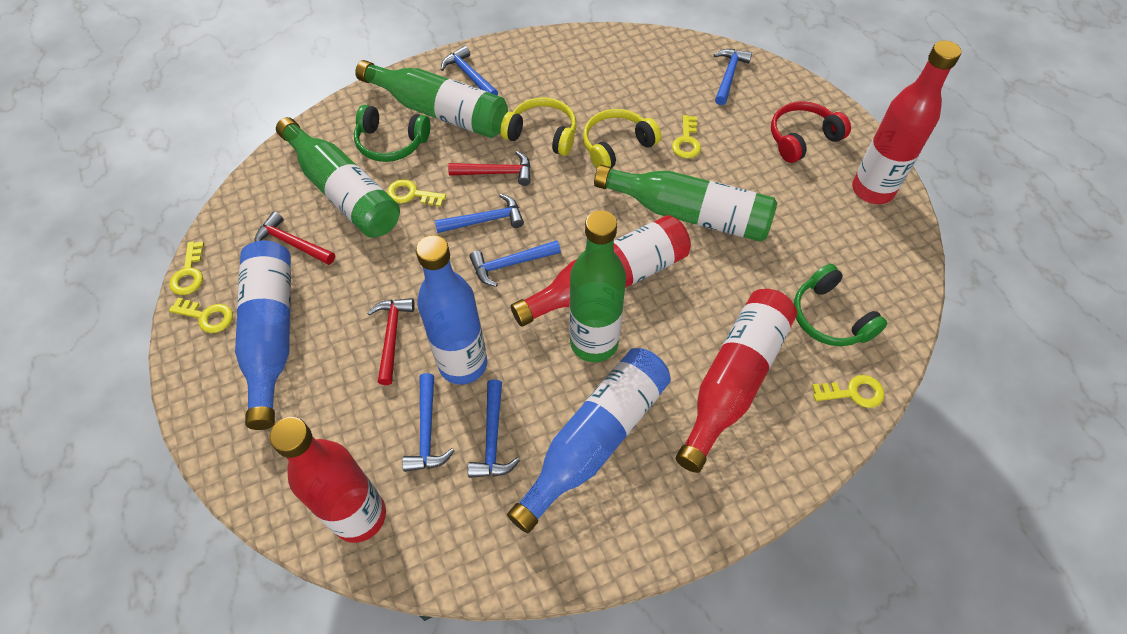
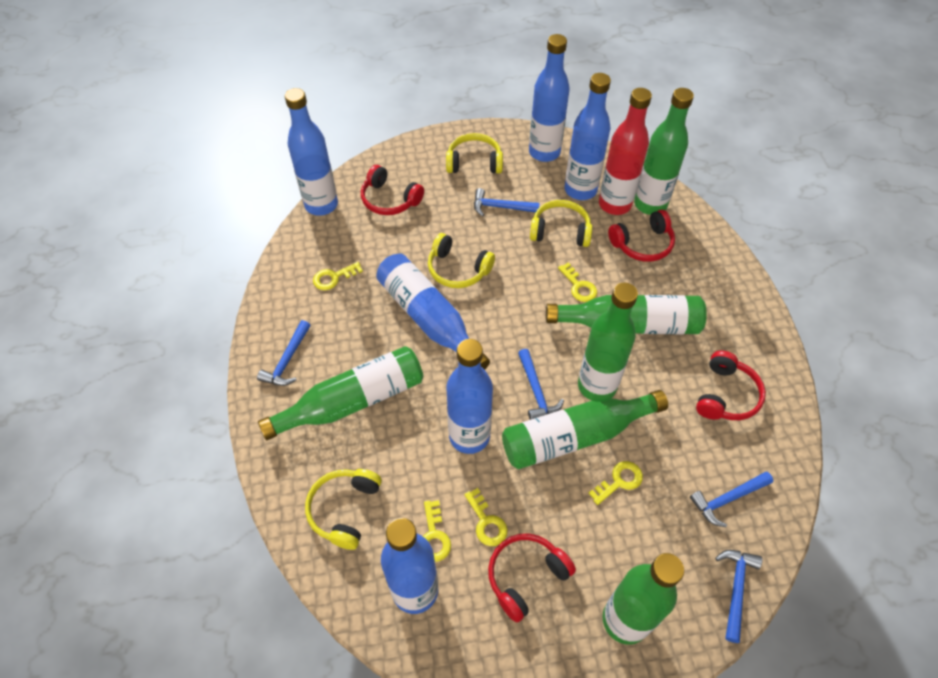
blue bottle: [235,240,291,430] [416,235,487,385] [507,348,671,533] = 3 -> [285,88,338,216] [376,254,490,370] [381,518,438,614] [446,339,493,454] [529,34,570,162] [564,73,611,200] = 6
blue hammer: [402,373,454,472] [435,194,524,233] [441,46,498,96] [468,380,520,478] [469,240,561,287] [714,49,752,105] = 6 -> [257,320,311,386] [474,188,540,216] [518,349,564,420] [690,472,773,527] [715,550,762,643] = 5
green bottle: [276,117,400,238] [355,60,508,138] [570,210,626,362] [594,165,777,242] = 4 -> [258,346,423,440] [502,390,668,469] [546,295,707,334] [578,283,638,400] [602,553,684,645] [634,88,694,215] = 6
green headphones: [354,105,430,162] [794,264,887,346] = 2 -> none = 0
red bottle: [269,417,386,543] [511,215,691,327] [676,289,797,473] [852,40,961,204] = 4 -> [599,88,652,215] = 1
red hammer: [255,212,335,265] [368,298,415,385] [448,151,531,186] = 3 -> none = 0
red headphones: [771,101,851,163] = 1 -> [361,165,424,215] [488,533,576,622] [608,210,675,262] [696,351,766,420] = 4
yellow headphones: [501,97,576,156] [583,109,661,168] = 2 -> [305,469,382,550] [428,233,495,288] [446,133,503,174] [530,200,592,247] = 4

